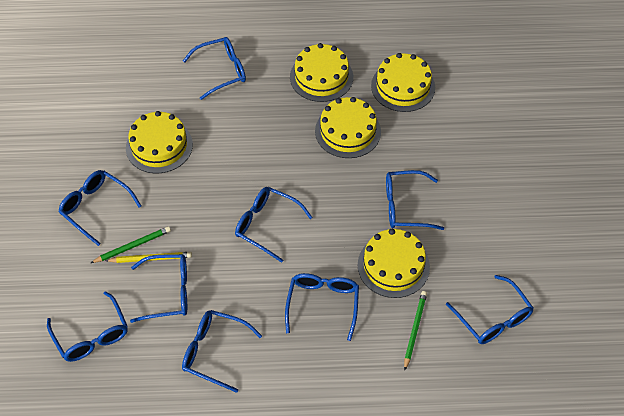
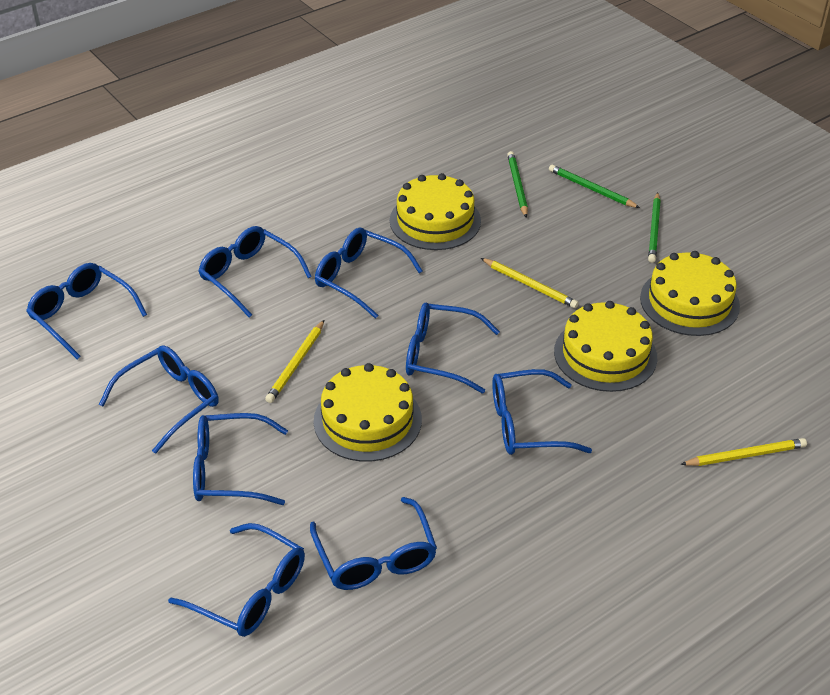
green pencil: [91,226,171,263] [404,291,427,371] = 2 -> [507,151,528,218] [549,164,640,208] [648,192,661,263] = 3
yellow cake: [126,111,193,174] [290,43,353,102] [315,97,381,158] [358,229,430,298] [371,53,435,112] = 5 -> [314,363,422,462] [390,173,481,250] [554,301,657,392] [640,251,740,336] = 4
yellow pencil: [105,252,192,263] = 1 -> [265,320,324,403] [481,258,579,308] [680,438,807,466] = 3

